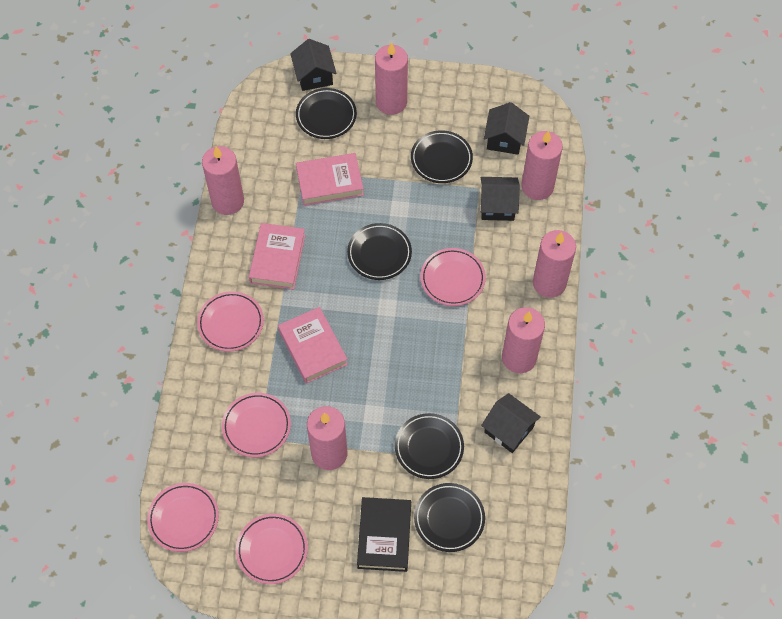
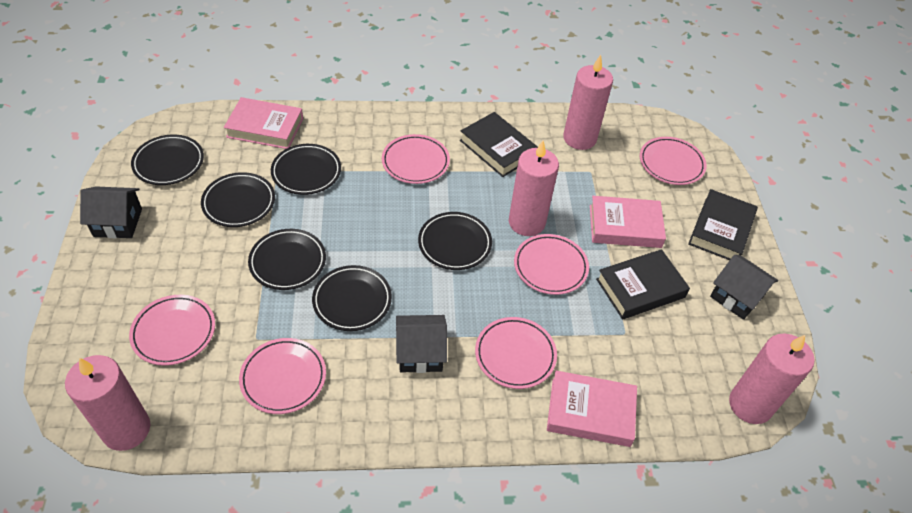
black book: [357,497,411,572] = 1 -> [460,112,538,177] [596,249,690,320] [688,189,758,260] = 3
black house: [290,39,336,91] [481,177,520,221] [481,393,541,453] [484,102,529,155] = 4 -> [80,187,142,238] [396,315,447,373] [710,255,778,320] = 3
black plate: [296,88,357,139] [347,223,412,280] [395,413,464,479] [411,130,473,183] [414,483,485,552] = 5 -> [131,135,204,185] [201,172,275,227] [248,229,326,290] [271,144,341,195] [312,265,392,331] [418,212,492,270] = 6
pink candle: [202,146,244,215] [307,406,347,470] [375,42,408,115] [502,307,545,373] [522,131,563,200] [533,230,576,298] = 6 -> [65,355,150,451] [509,141,559,236] [563,55,613,150] [729,334,815,424] = 4
pink plate: [147,483,219,552] [197,291,264,352] [222,393,291,457] [236,514,308,584] [421,248,486,306] = 5 -> [129,295,215,366] [239,338,326,414] [382,134,450,184] [475,317,557,389] [514,234,589,295] [640,137,707,185] = 6

